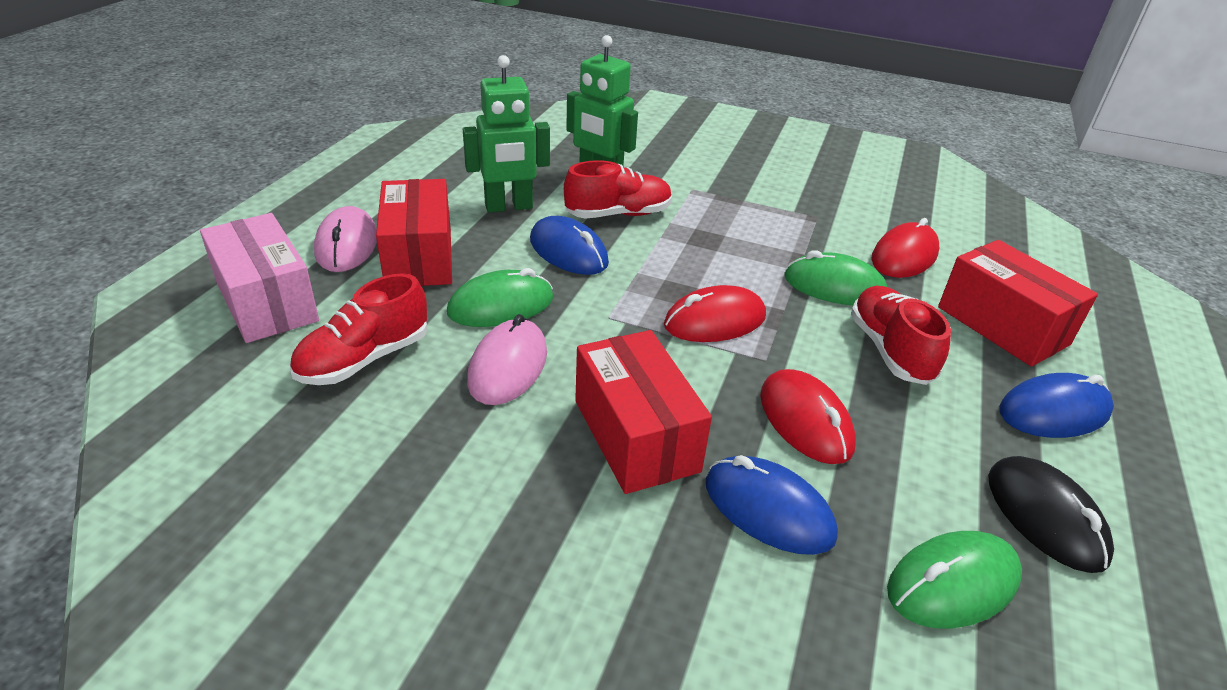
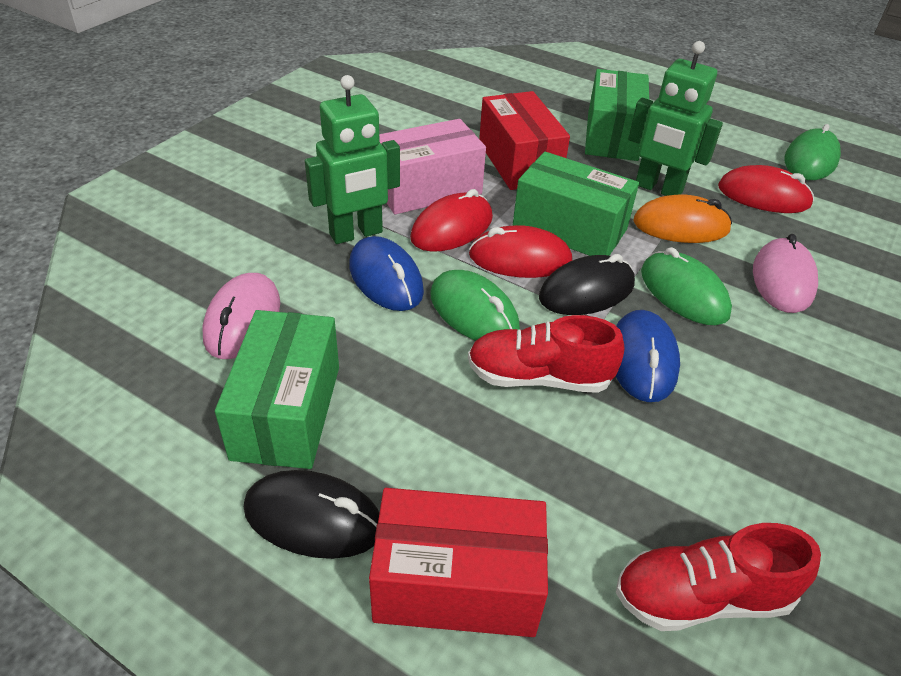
black mouse: [988,456,1114,573] = 1 -> [244,470,379,559] [539,254,635,315] = 2
blue mouse: [530,216,609,275] [706,455,838,555] [999,373,1114,438] = 3 -> [349,236,424,311] [616,310,680,402] = 2
green box: none = 0 -> [215,310,339,469] [512,152,639,256] [585,69,649,161] = 3
orange mouse: none = 0 -> [633,194,732,243] = 1
red box: [376,179,452,286] [575,330,712,494] [938,240,1098,367] = 3 -> [369,488,548,637] [479,91,570,190] = 2
red shoe: [290,273,428,385] [564,160,672,219] [851,286,951,385] = 3 -> [468,315,624,393] [616,523,821,631] = 2

